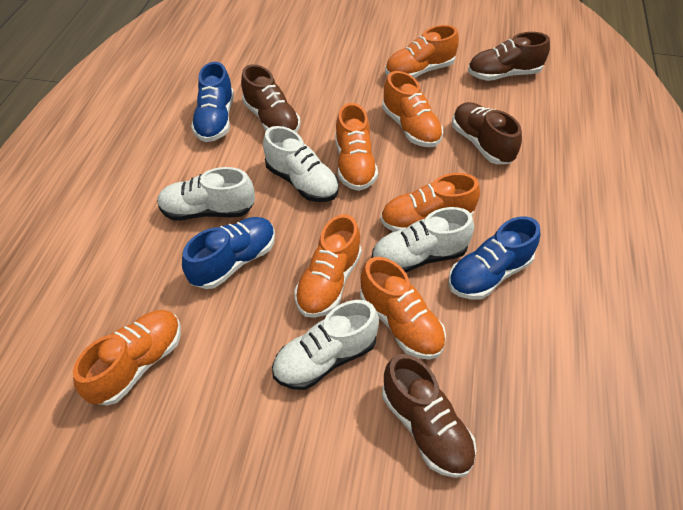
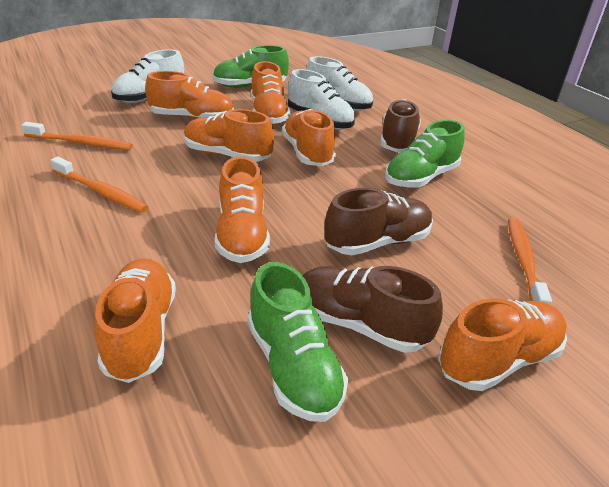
blue shoe: [182,217,275,289] [191,62,234,142] [448,216,540,300] = 3 -> none = 0
brown shoe: [241,64,300,133] [382,354,476,478] [452,102,522,164] [468,32,550,81] = 4 -> [302,266,443,353] [324,188,433,255] [380,99,421,152] = 3
green shoe: none = 0 -> [213,45,289,88] [248,262,348,422] [385,120,465,188] = 3
orange toothbrush: none = 0 -> [22,122,133,150] [50,157,148,213] [508,218,552,305] = 3
white shoe: [157,167,255,220] [263,126,339,202] [272,300,379,390] [372,207,474,273] = 4 -> [111,49,184,103] [288,69,355,130] [306,56,373,111] = 3

